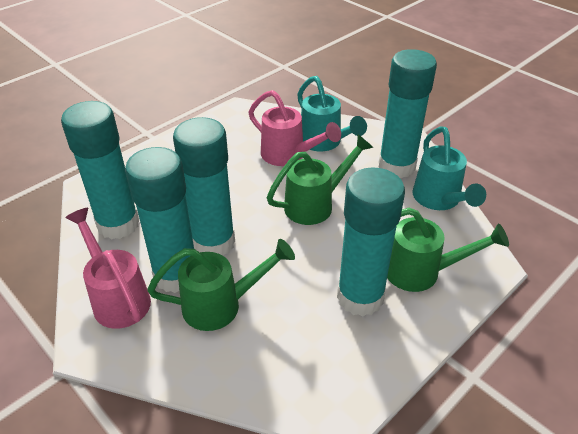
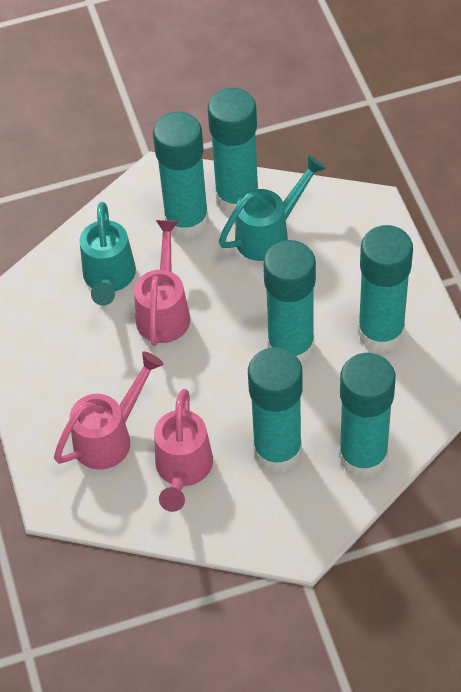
green watering can: [147,239,295,331] [267,134,373,225] [387,208,509,292] = 3 -> none = 0
pink watering can: [65,208,151,329] [248,90,341,166] = 2 -> [54,351,164,470] [134,220,190,346] [154,389,213,512] = 3
turquoise glue stick: [61,101,140,240] [125,147,194,293] [173,117,235,256] [337,167,405,316] [378,49,437,178] = 5 -> [153,112,209,239] [208,88,259,214] [248,347,303,473] [263,240,316,364] [339,353,396,479] [358,225,413,353] = 6

